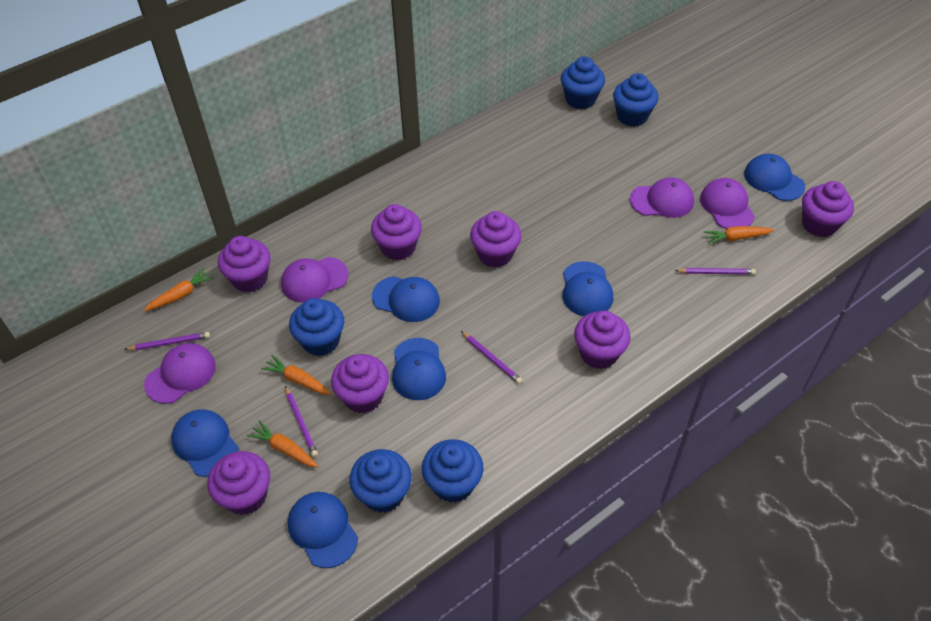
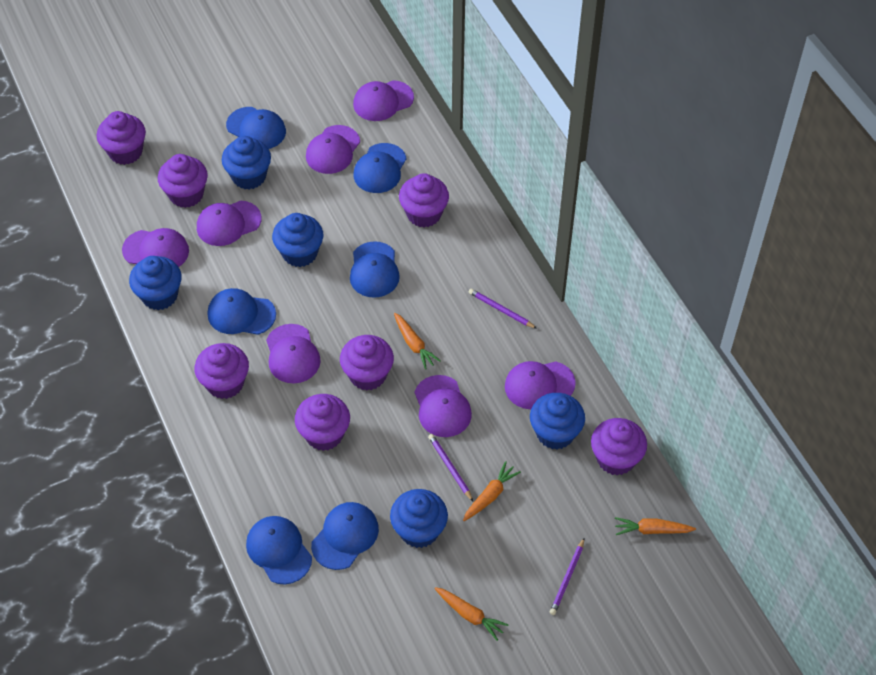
purple cap: [144,343,216,404] [281,257,349,303] [630,177,694,218] [700,178,755,229] = 4 -> [122,228,189,267] [197,200,261,246] [266,324,321,384] [306,125,360,174] [353,80,414,121] [415,375,472,437] [505,361,576,409] = 7
purple pencil: [124,332,210,350] [285,386,318,457] [461,331,522,384] [675,268,756,275] = 4 -> [428,434,473,501] [469,289,537,329] [550,538,584,615] = 3

